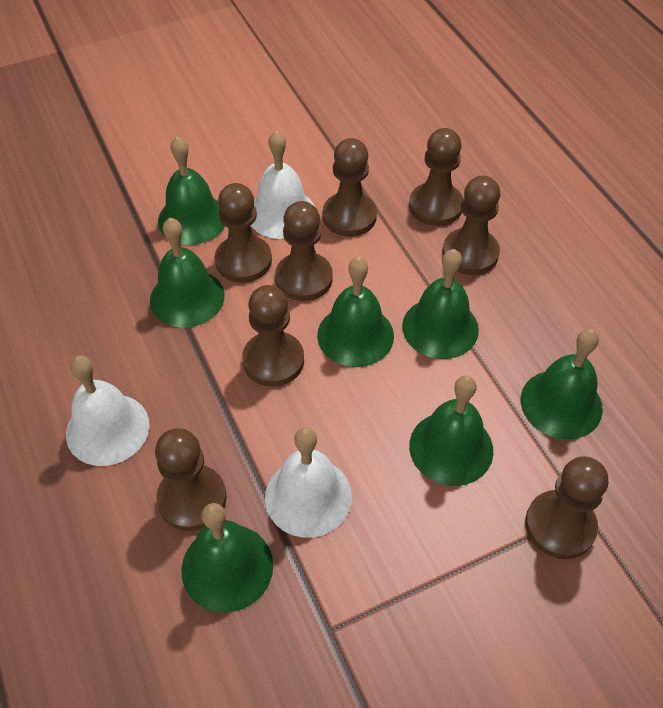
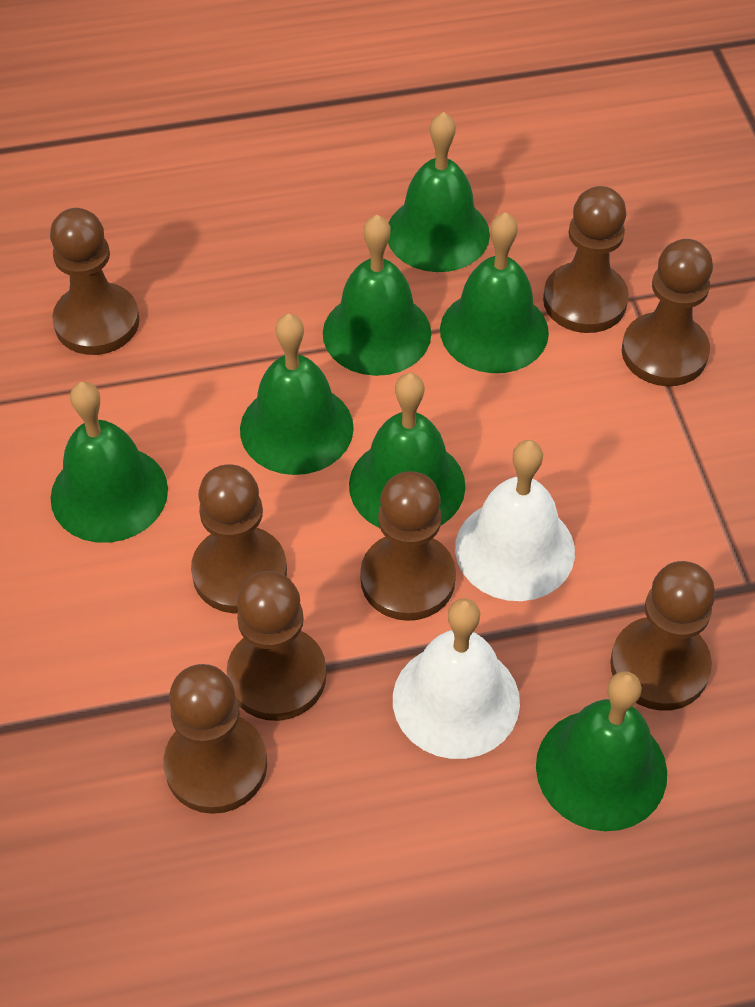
white bell: [66,356,150,466] [251,130,315,239] [265,427,352,538] = 3 -> [393,598,520,759] [455,440,575,601] = 2

